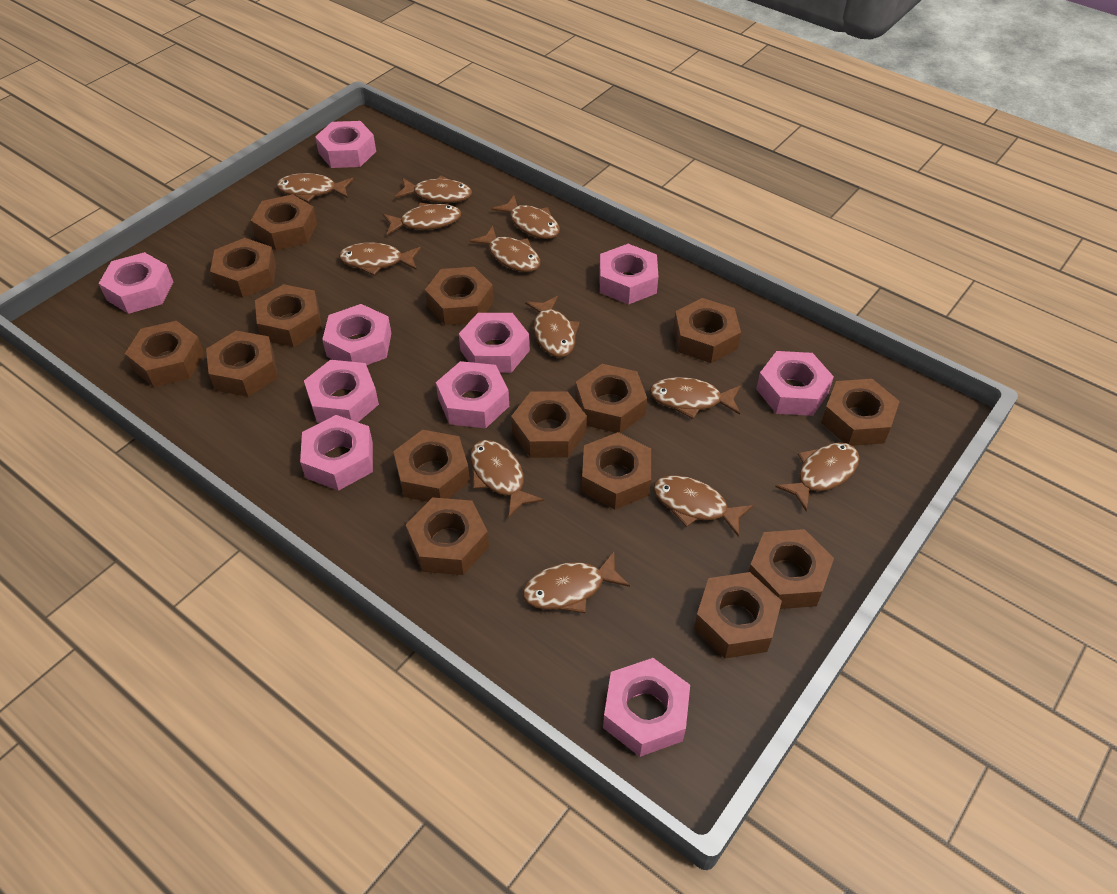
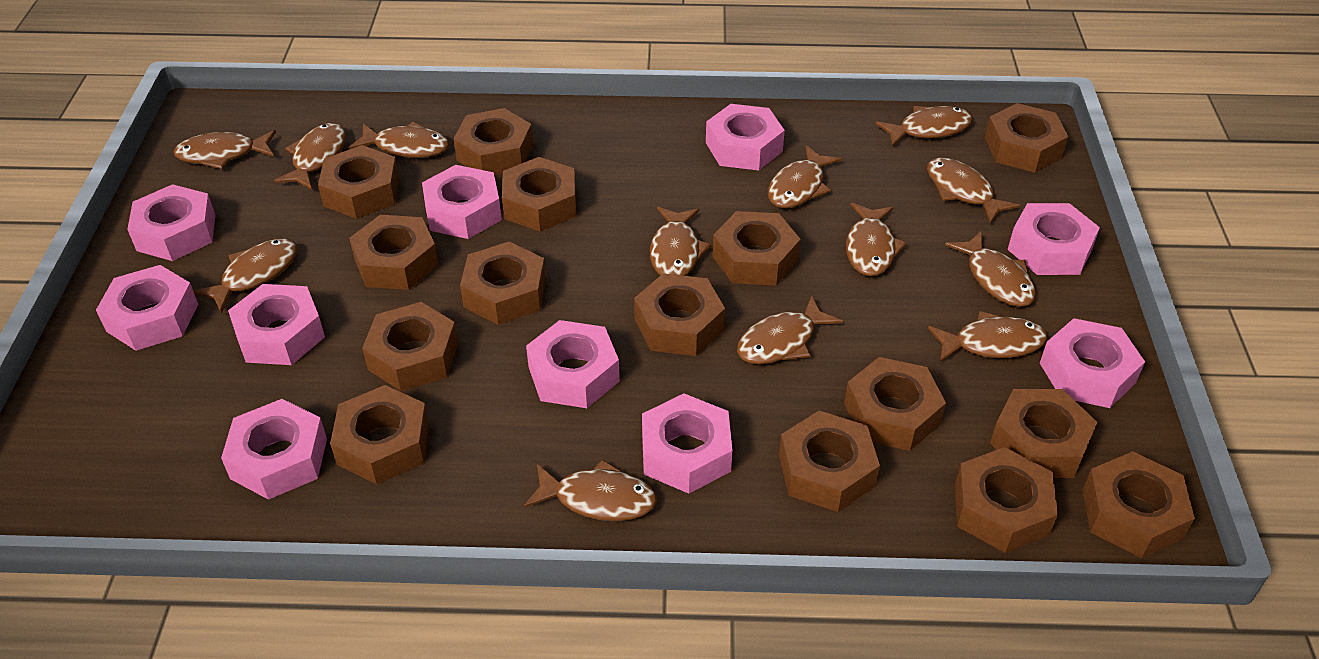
brown fish: [276,173,354,202] [339,243,421,276] [383,203,461,235] [395,176,472,203] [470,226,541,272] [470,440,544,518] [491,196,560,239] [522,552,630,613] [525,296,580,357] [649,377,741,419] [653,475,753,537] [775,442,860,511] = 12 -> [173,130,276,169] [193,238,297,313] [274,123,346,189] [349,122,449,158] [524,460,657,521] [650,207,711,276] [737,295,843,364] [768,145,842,208] [846,203,907,276] [875,106,973,147] [927,157,1020,224] [928,311,1047,362] [945,231,1036,307] = 13

